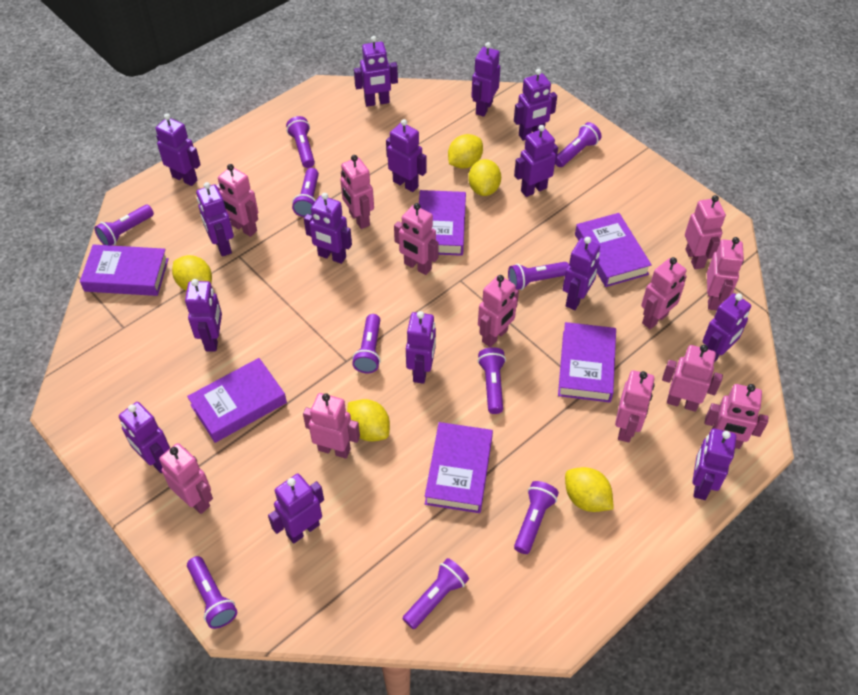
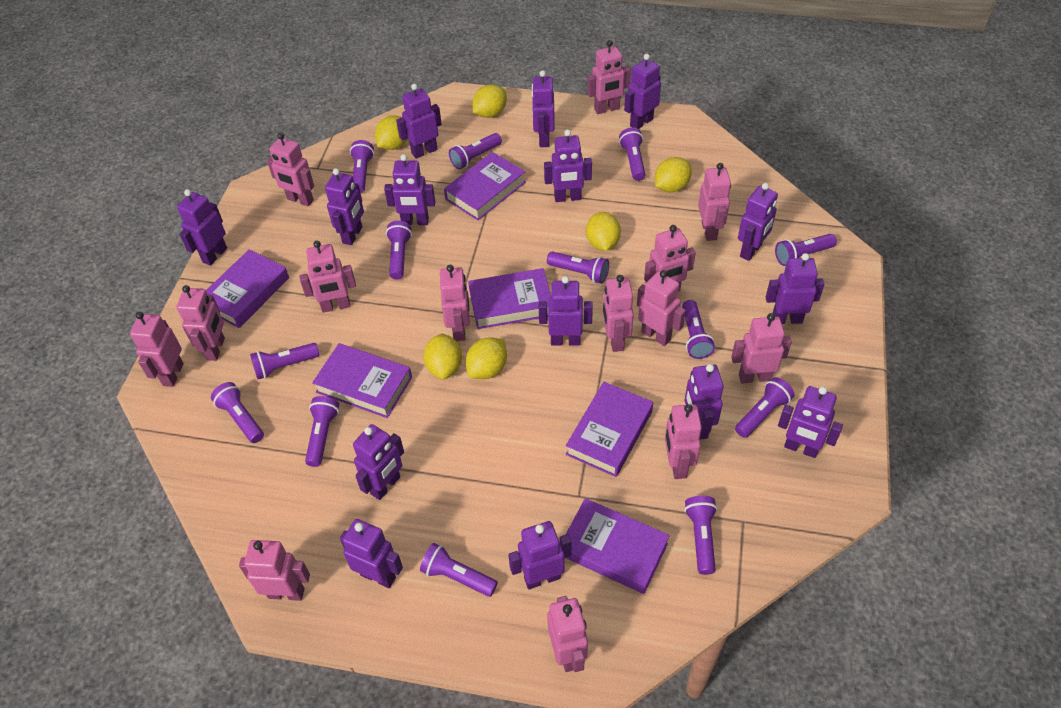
pink robot: [159,443,213,514] [216,164,258,237] [303,393,360,459] [340,155,374,229] [394,203,439,275] [478,275,519,347] [615,370,655,442] [641,257,687,329] [662,345,723,412] [685,195,726,269] [705,384,769,449] [707,237,744,310] = 12 -> [130,312,184,387] [177,285,225,361] [239,540,310,601] [267,133,314,206] [299,241,356,313] [440,265,470,341] [547,596,588,672] [587,40,631,114] [603,275,634,352] [637,270,686,346] [644,225,696,292] [665,404,702,479] [698,163,731,241] [731,313,792,384] = 14
purple flashlight: [95,205,154,245] [187,556,237,629] [286,116,315,168] [292,168,319,217] [352,314,381,373] [403,558,469,629] [478,347,506,414] [508,262,569,290] [514,481,559,554] [556,122,602,167] = 10 -> [211,382,264,443] [250,343,319,379] [305,396,339,467] [350,140,374,193] [386,221,412,280] [420,543,498,597] [449,133,502,170] [547,251,609,284] [619,128,645,181] [682,300,715,359] [684,496,717,575] [735,377,794,438] [775,234,837,266] = 13
yellow lemon: [172,255,212,291] [347,399,390,441] [448,134,483,169] [468,159,501,196] [565,467,614,512] = 5 -> [375,115,407,150] [423,334,462,379] [466,337,507,379] [472,84,507,118] [586,212,621,251] [655,157,692,192] = 6

